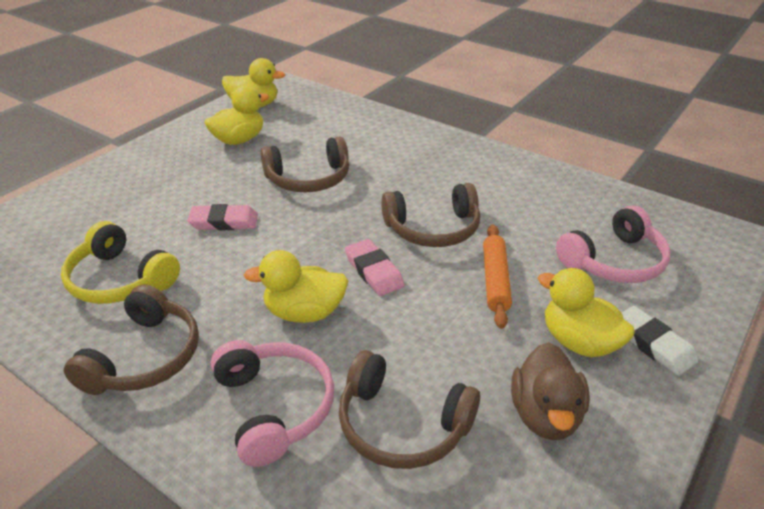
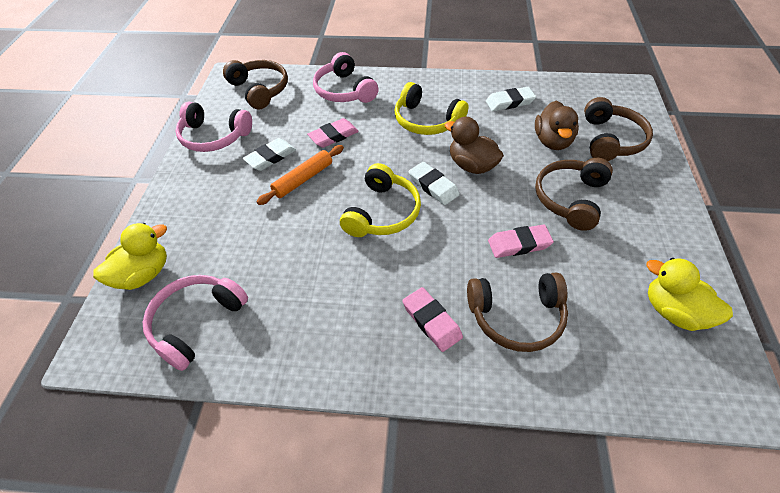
brown duck: [511,342,590,440] = 1 -> [444,117,504,174] [535,101,579,150] = 2
pink eraser: [187,204,258,230] [345,239,405,296] = 2 -> [307,118,359,148] [402,287,463,352] [488,225,554,258] = 3
pink headphones: [211,340,334,467] [556,205,671,283] = 2 -> [143,275,248,371] [175,102,252,152] [313,52,379,103] = 3
white eraser: [622,306,698,376] = 1 -> [243,138,296,171] [408,162,460,205] [486,87,536,111] = 3
yellow duck: [205,85,269,145] [222,58,285,108] [244,250,348,323] [538,268,635,357] = 4 -> [93,223,167,290] [646,258,733,331] = 2
yellow headphones: [61,221,180,304] = 1 -> [340,163,421,237] [394,82,469,135] = 2

